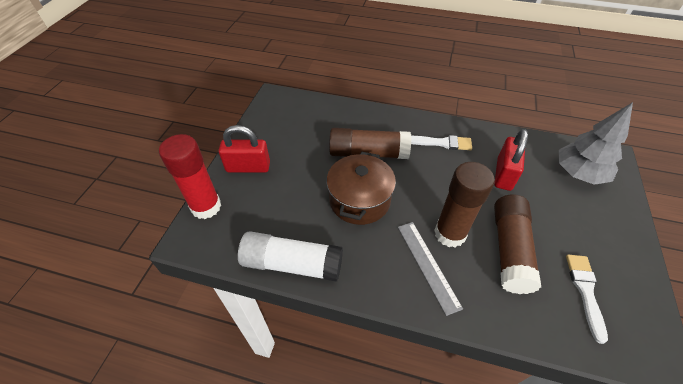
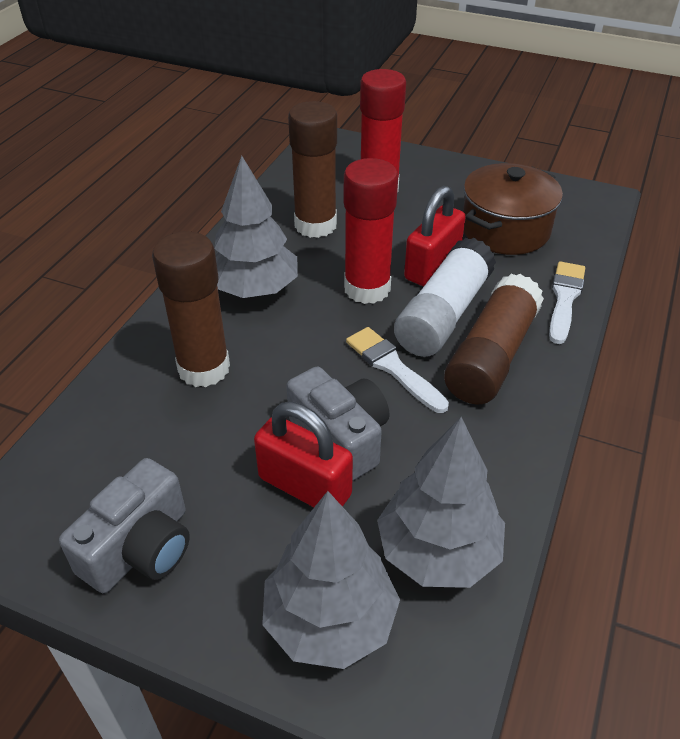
grey camera: none = 0 -> [59,458,190,593] [286,367,390,481] = 2
grey ruler: [398,222,463,316] = 1 -> none = 0
grey tree: [559,102,633,185] = 1 -> [214,156,298,298] [262,491,400,669] [377,417,505,588] = 3
red glue stick: [159,134,221,219] = 1 -> [344,158,398,304] [360,69,406,192] = 2

